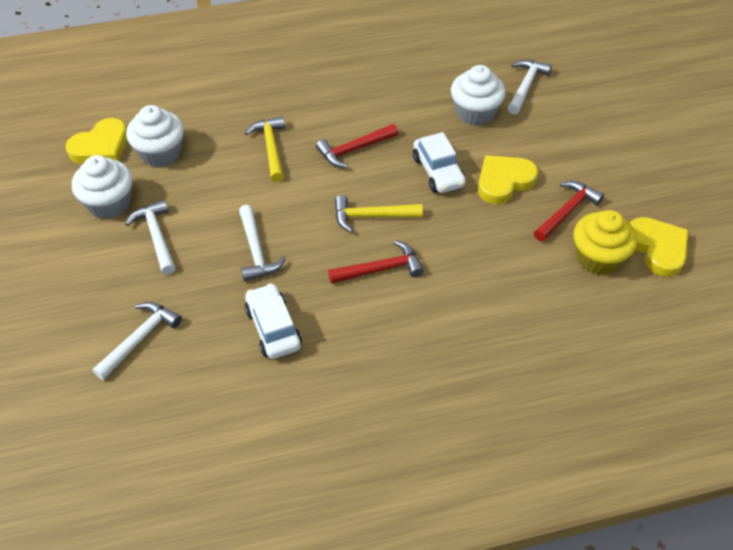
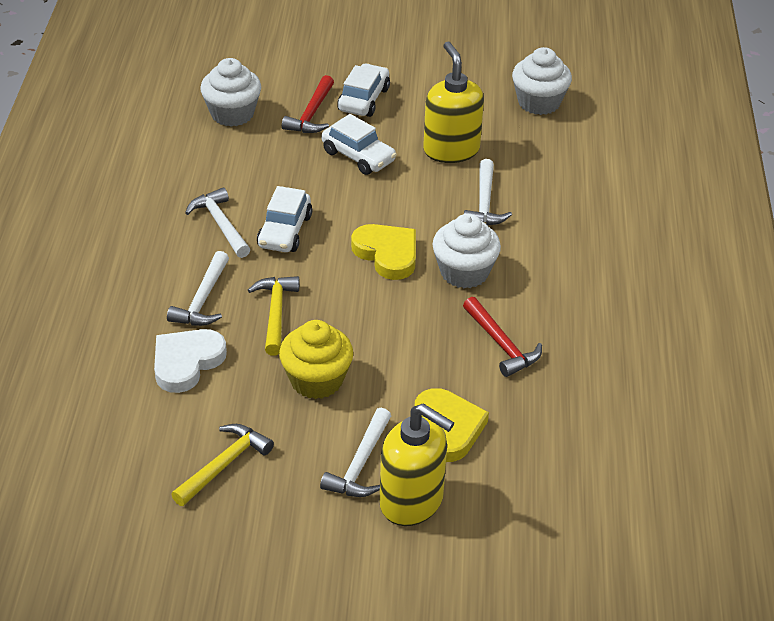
red hammer: [316,124,398,168] [328,240,424,284] [534,181,604,242] = 3 -> [282,75,334,133] [463,297,542,377] = 2
white car: [245,283,302,359] [413,132,466,193] = 2 -> [257,186,312,252] [321,114,397,175] [337,63,390,117] = 3
white heart: none = 0 -> [154,329,227,393] = 1
yellow heart: [66,118,127,164] [478,155,538,204] [630,217,689,277] = 3 -> [351,224,416,280] [415,388,489,462] = 2
yellow soap dispenser: none = 0 -> [379,403,454,526] [423,41,484,163] = 2

